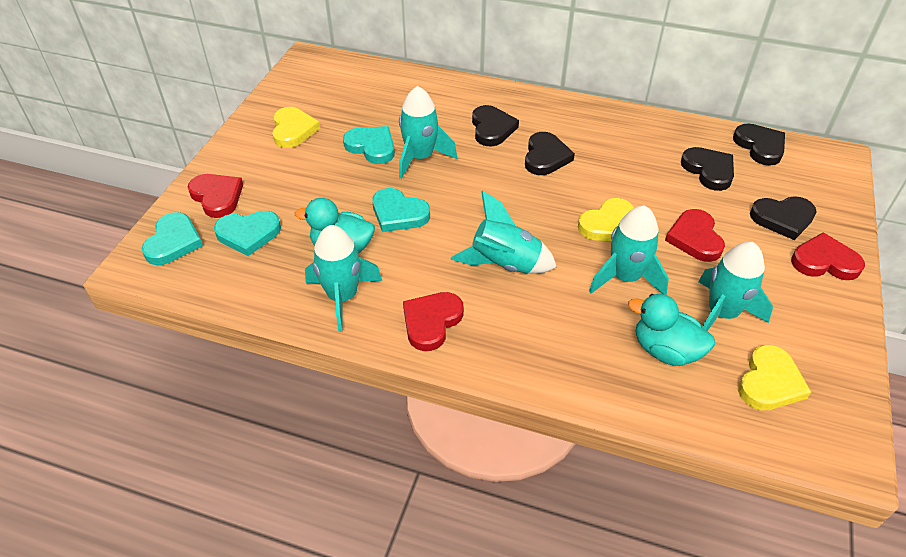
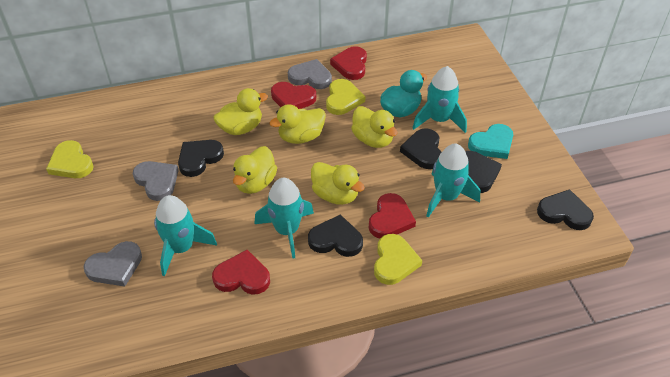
grey heart: none = 0 -> [83,241,142,287] [133,161,179,201] [288,59,332,89] = 3
turquoise duck: [295,198,375,253] [628,294,715,366] = 2 -> [380,70,427,117] = 1
turquoise heart: [142,212,203,265] [214,211,281,256] [343,126,395,164] [372,188,430,232] = 4 -> [468,124,513,159] = 1
turquoise rocket: [305,225,382,332] [399,86,457,179] [451,191,557,274] [589,205,669,295] [698,242,773,331] = 5 -> [154,195,217,276] [254,178,314,259] [412,66,467,133] [426,144,480,218] = 4
yellow duck: none = 0 -> [213,88,268,135] [233,146,277,194] [269,104,326,144] [311,162,365,205] [351,106,398,148] = 5

